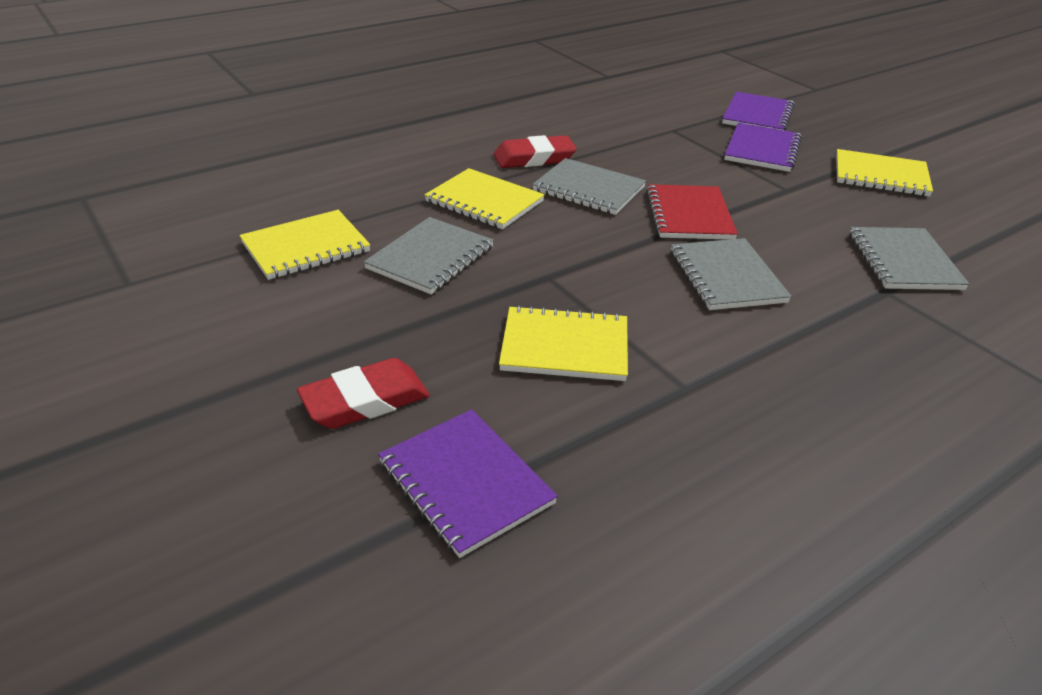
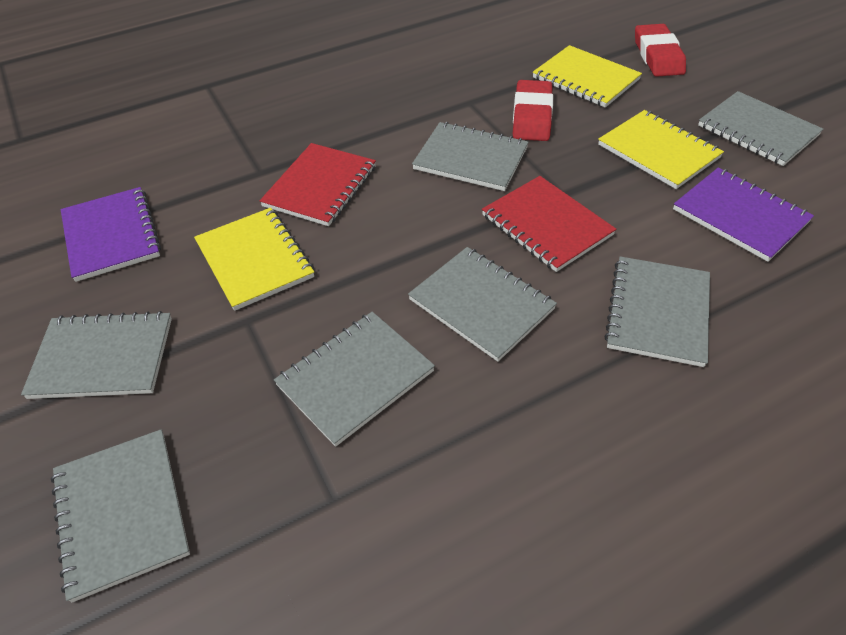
grey notebook: [364,217,494,294] [532,158,646,215] [671,238,792,310] [849,227,969,290] = 4 -> [21,311,172,399] [51,429,190,602] [274,312,435,447] [408,247,557,362] [412,122,529,191] [604,256,710,367] [698,91,823,166] = 7
purple notebook: [378,409,558,558] [722,92,795,131] [724,123,802,172] = 3 -> [61,187,161,282] [673,167,814,262] = 2
red notebook: [646,184,738,240] = 1 -> [260,143,376,226] [482,176,616,272] = 2
yellow notebook: [239,210,370,280] [424,168,545,229] [499,305,628,381] [836,149,933,197] = 4 -> [194,208,314,311] [533,45,642,108] [598,110,724,189] = 3

